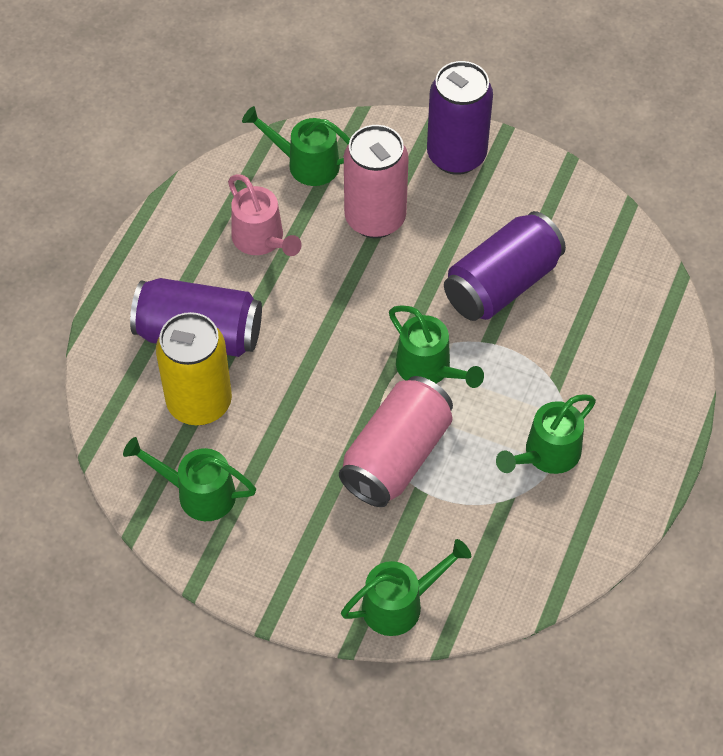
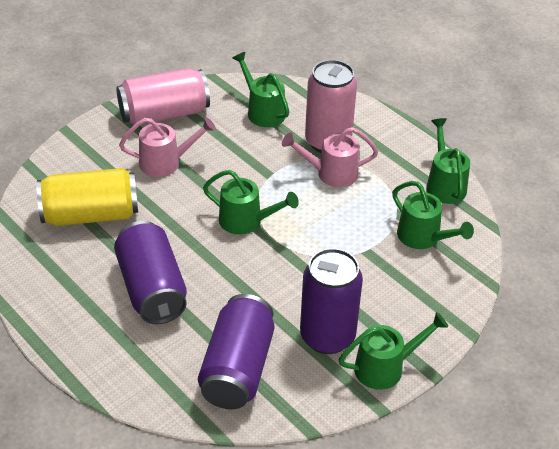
pink watering can: [228,174,302,256] = 1 -> [119,117,216,177] [282,127,378,187] = 2

